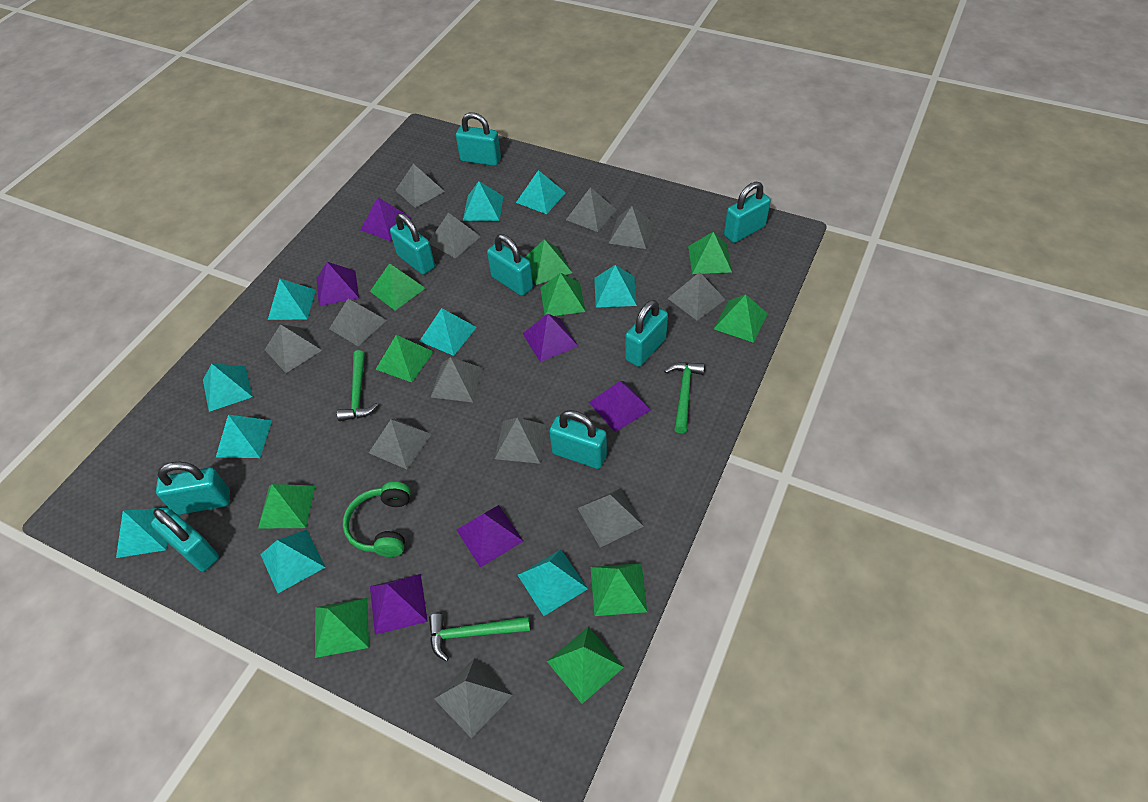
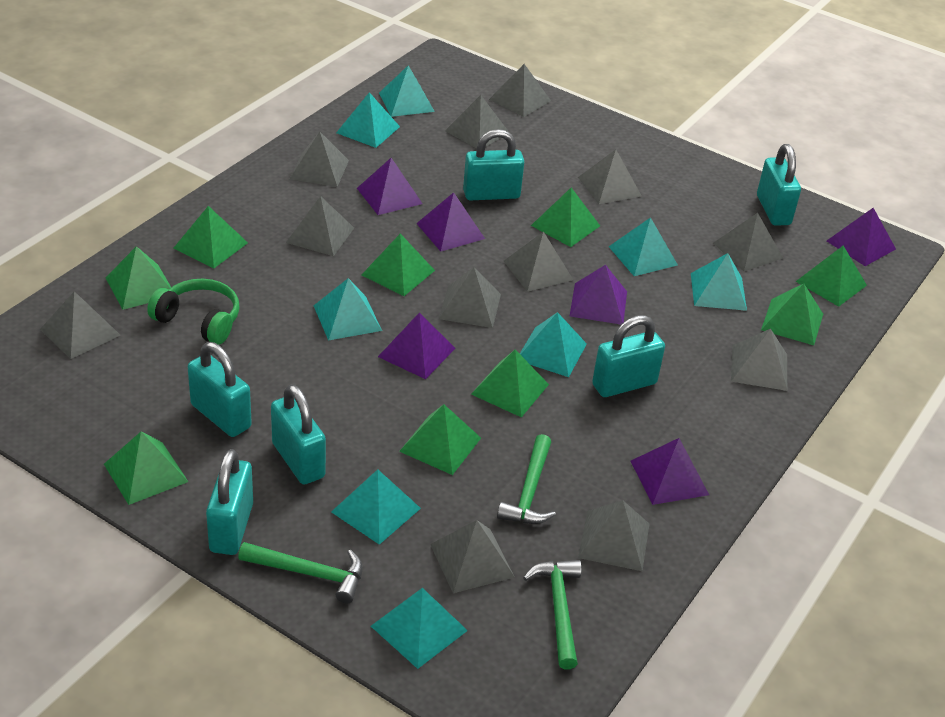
green pyramid: [258,484,315,529] [315,598,369,658] [370,263,425,311] [376,335,434,382] [525,239,572,285] [540,273,586,316] [547,627,624,704] [591,563,647,616] [688,232,732,274] [714,294,768,343] = 10 -> [104,432,188,505] [106,246,171,310] [173,206,248,268] [362,233,435,296] [399,404,481,475] [471,349,549,417] [531,188,600,247] [761,283,823,345] [795,246,867,307] = 9
turquoise padlock: [151,508,219,572] [156,462,230,515] [390,213,435,275] [456,112,501,166] [487,234,533,296] [549,410,607,469] [625,300,668,367] [724,182,771,243] = 8 -> [188,342,252,437] [206,449,253,555] [271,385,326,484] [463,129,524,200] [592,315,665,397] [757,144,801,226] = 6
turquoise pyramid: [116,507,169,558] [203,364,253,412] [216,415,272,458] [260,530,326,593] [268,279,316,320] [420,308,477,356] [463,181,504,221] [516,170,566,214] [518,549,588,616] [594,265,637,308] = 10 -> [314,278,382,340] [331,469,421,545] [336,92,400,148] [371,588,468,669] [379,65,435,117] [520,312,587,377] [609,217,678,276] [691,253,747,311] = 8

